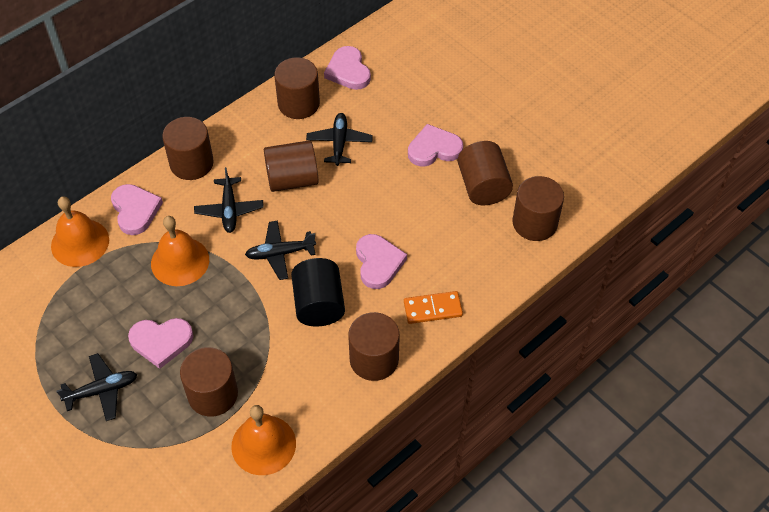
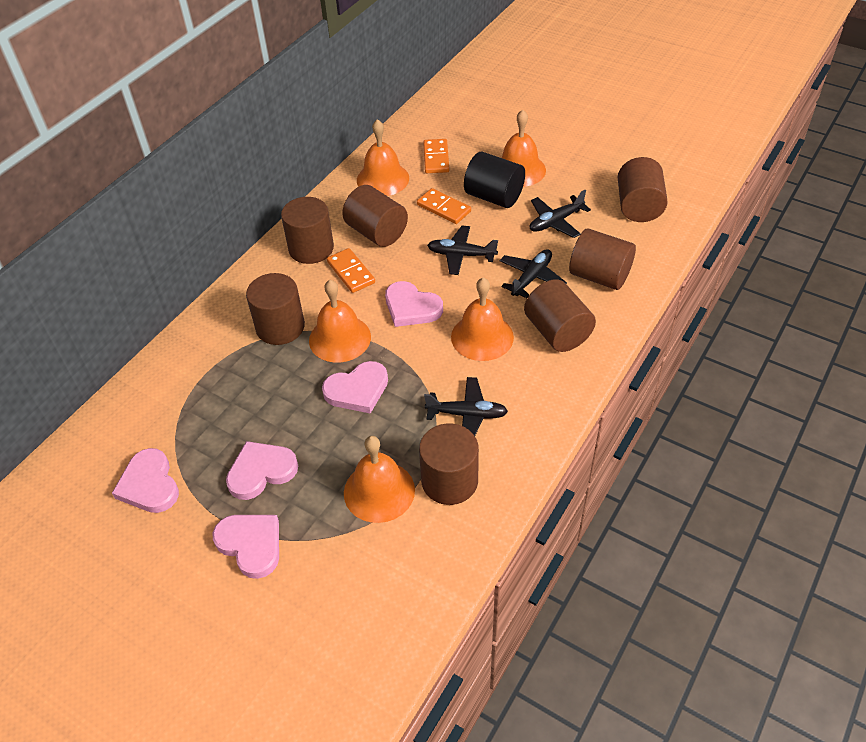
orange bell: [51,196,109,267] [151,216,209,286] [231,405,296,475] = 3 -> [309,280,371,363] [344,436,415,523] [357,119,409,196] [451,277,514,361] [501,110,546,187] = 5
orange domino: [404,291,463,324] = 1 -> [327,248,375,293] [417,188,471,224] [423,139,449,173] = 3

